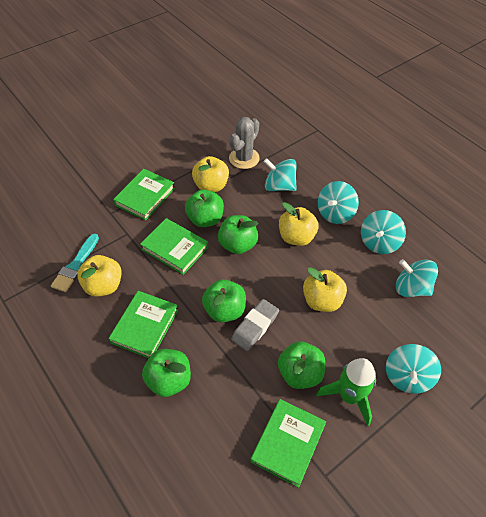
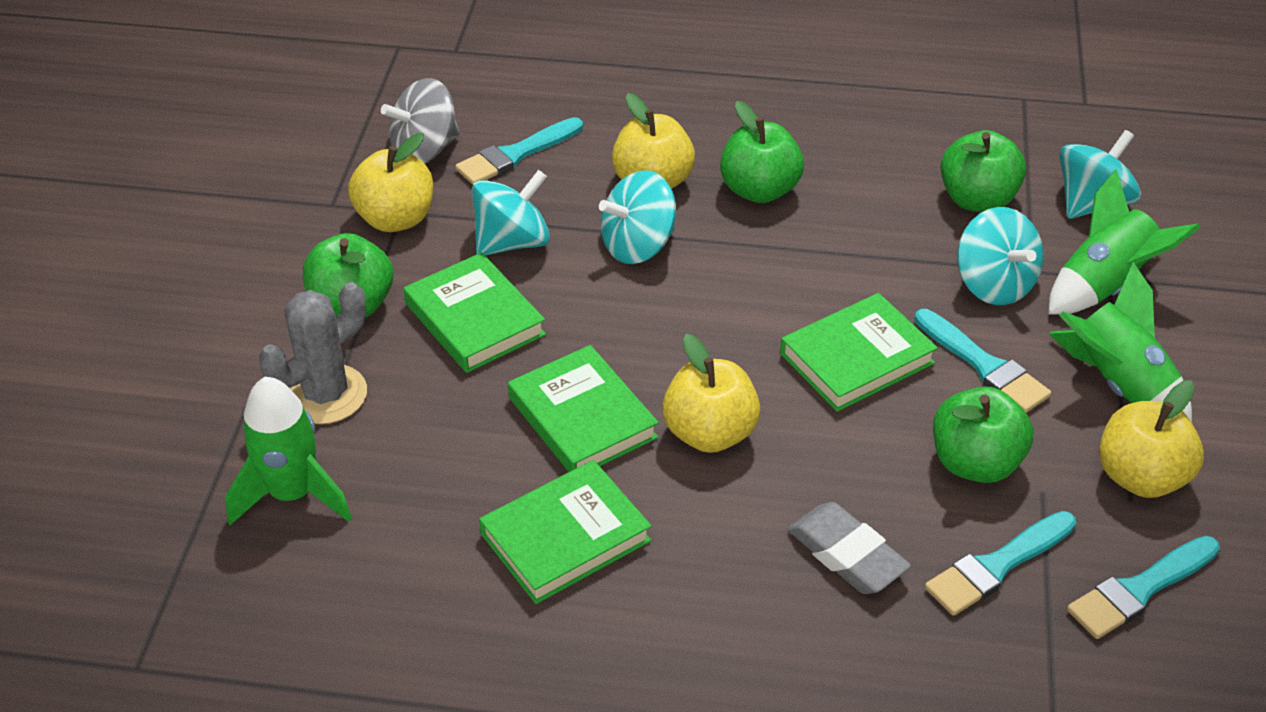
green apple: [142,349,191,397] [185,189,224,227] [202,279,246,323] [218,215,258,254] [278,341,325,389] = 5 -> [303,233,393,318] [720,101,804,203] [933,387,1033,483] [941,130,1026,212] = 4
green rocket: [316,358,376,426] = 1 -> [225,377,352,525] [1049,169,1201,315] [1049,262,1192,422] = 3
grey spinning top: none = 0 -> [381,78,460,163] = 1
turquoise brush: [51,234,99,292] = 1 -> [455,117,583,185] [914,309,1051,413] [925,511,1076,616] [1067,536,1220,639] = 4
turquoise spinning top: [264,158,297,191] [318,181,359,224] [361,210,406,254] [386,344,441,394] [396,259,438,297] = 5 -> [472,170,550,256] [599,170,676,264] [957,207,1044,305] [1059,130,1141,219] = 4

